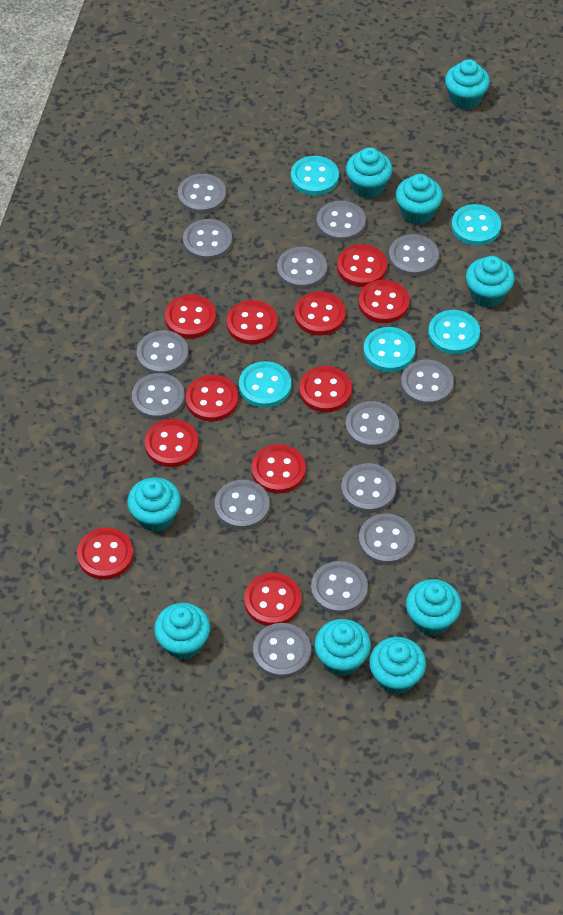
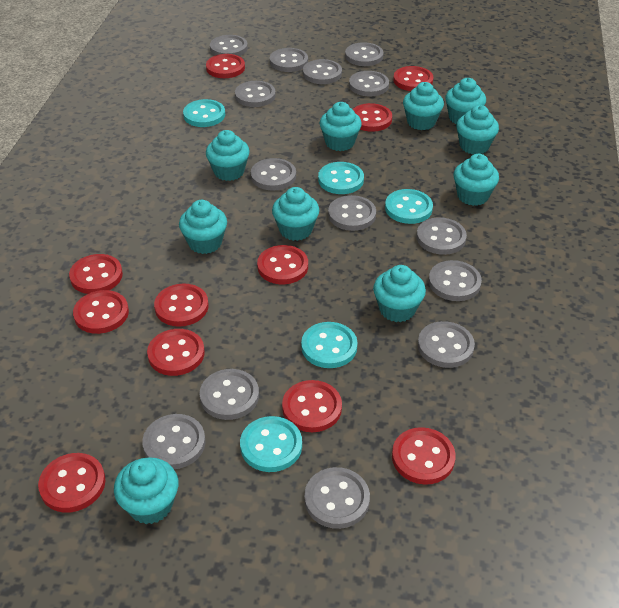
turquoise cupcake: [127,477,181,532] [154,603,210,660] [315,619,371,676] [346,147,392,199] [369,637,426,694] [396,174,443,225] [406,579,461,636] [445,59,490,110] [466,256,515,308] = 9 -> [114,457,179,524] [179,200,227,254] [206,130,250,181] [272,187,319,241] [319,102,362,151] [373,265,426,322] [403,82,444,130] [445,78,486,124] [453,154,499,206] [456,105,499,154] = 10

